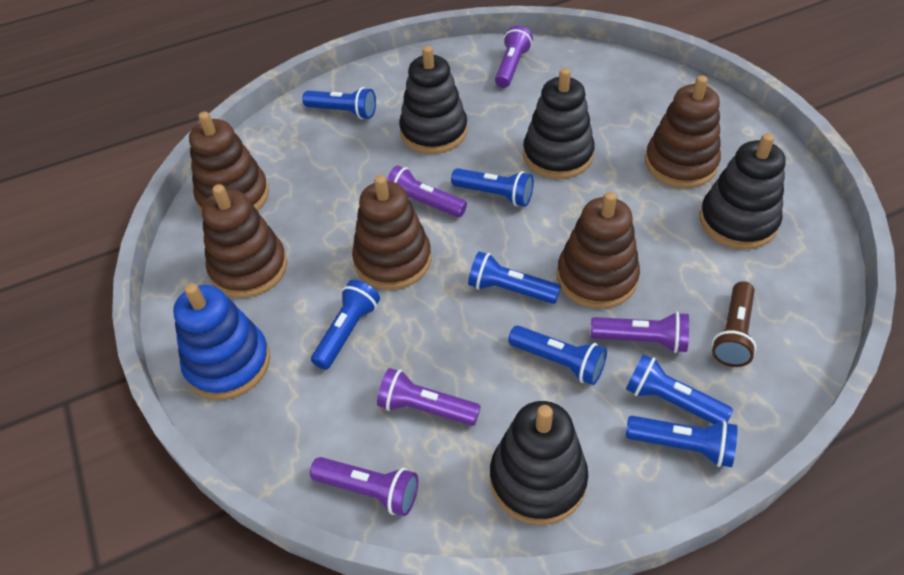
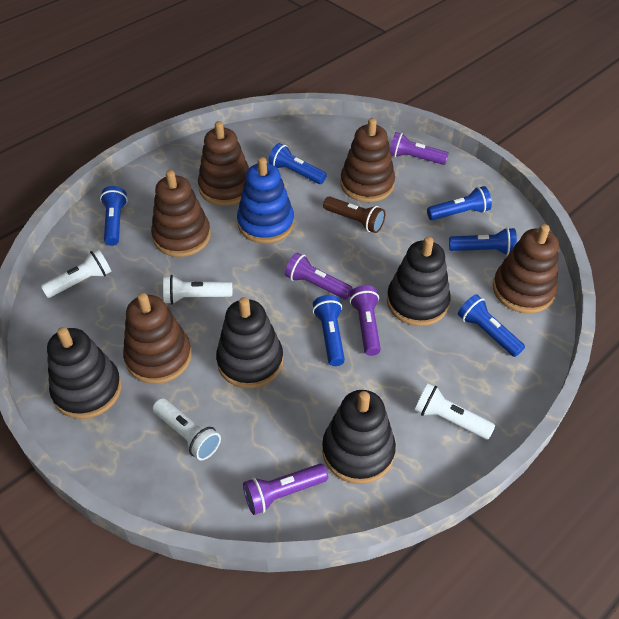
blue flashlight: [302,87,376,119] [311,280,380,370] [451,168,534,207] [468,251,561,304] [508,325,607,385] [626,354,733,424] [626,416,738,467] = 7 -> [100,186,128,246] [268,143,327,184] [313,295,345,366] [427,186,492,220] [449,227,517,256] [458,294,525,357] = 6
purple flashlight: [310,457,418,516] [377,368,481,426] [387,165,467,217] [495,26,533,88] [591,312,689,353] = 5 -> [243,464,328,515] [285,252,353,300] [349,285,381,356] [390,132,449,165] = 4
white flashlight: none = 0 -> [41,249,112,298] [153,398,221,460] [163,275,232,304] [414,383,495,439] = 4

